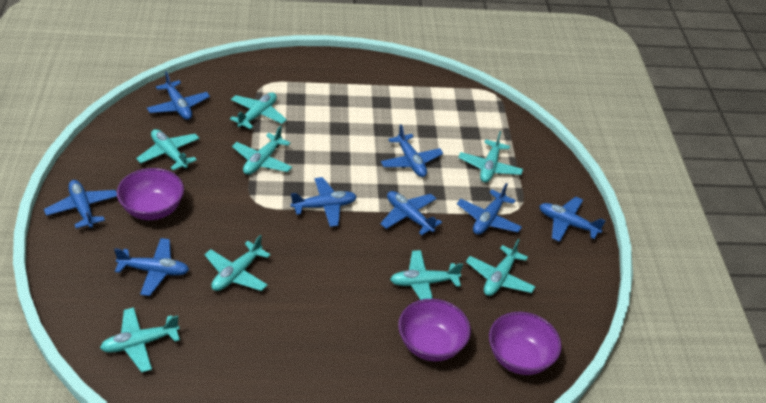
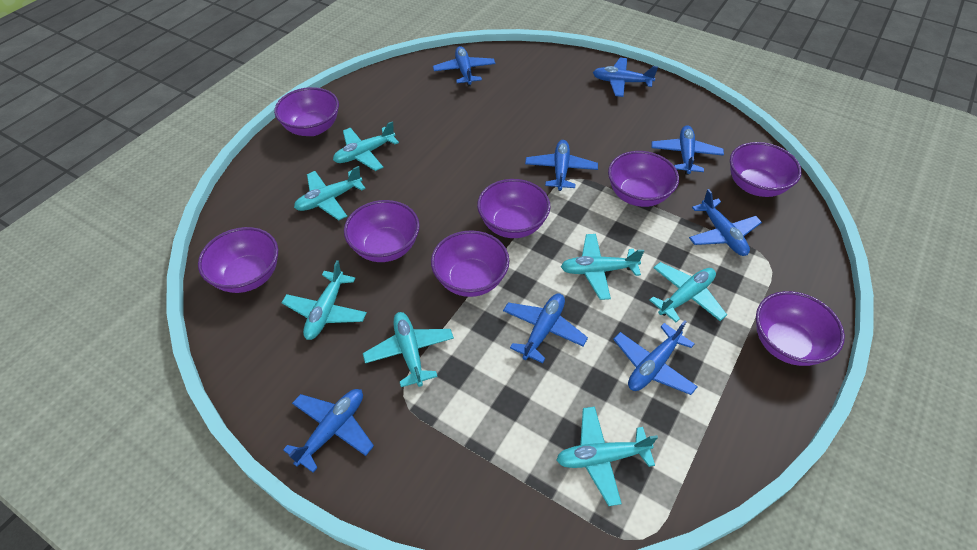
purple bowl: [117,168,184,220] [398,299,471,362] [489,312,562,375] = 3 -> [198,227,278,293] [274,87,339,136] [344,200,420,262] [431,230,510,297] [477,179,550,238] [608,151,679,207] [730,142,802,197] [756,291,845,366] = 8
turquoise plane: [100,307,180,372] [136,129,200,170] [204,235,271,291] [230,92,287,129] [232,126,292,175] [390,250,463,300] [458,131,523,183] [466,239,536,296] = 8 -> [282,260,367,340] [294,166,366,220] [333,121,399,171] [363,312,454,387] [556,406,658,506] [561,234,644,300] [649,262,727,322] = 7

